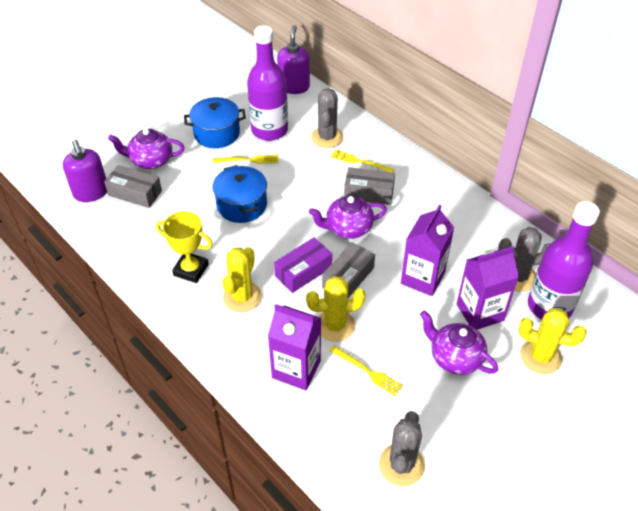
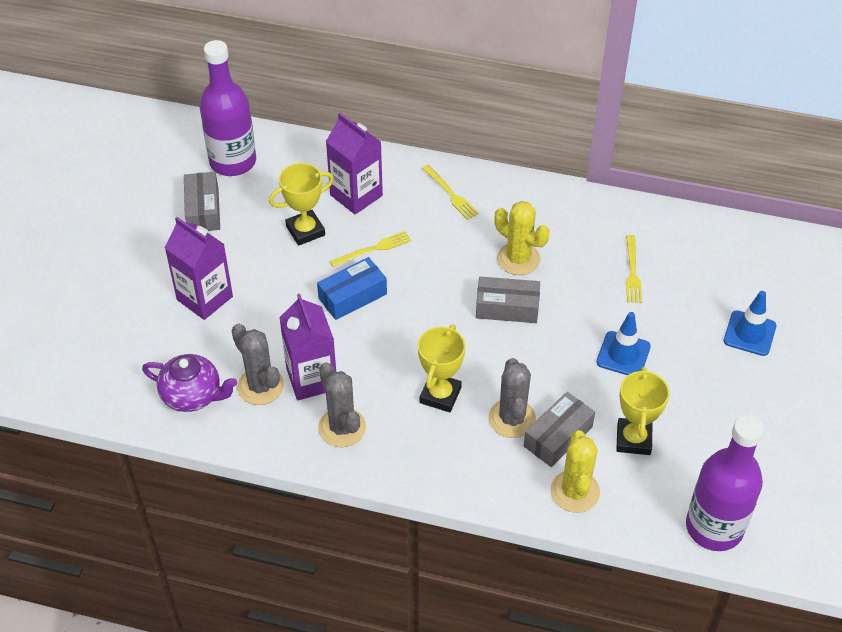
blue box: none = 0 -> [317,257,387,320] = 1
blue pot: [184,97,246,148] [213,165,267,223] = 2 -> none = 0
blue traffic cone: none = 0 -> [596,312,651,375] [724,291,776,356] = 2
purple box: [274,237,332,293] = 1 -> none = 0
purple soap dispenser: [63,140,107,202] [277,25,310,94] = 2 -> none = 0
purple teapot: [108,128,185,169] [309,195,387,239] [420,310,498,375] = 3 -> [142,354,237,412] = 1
yellow cactus: [223,247,262,312] [306,276,366,342] [518,308,587,374] = 3 -> [494,201,550,275] [550,430,600,513] = 2
yellow trophy: [156,211,213,283] = 1 -> [269,163,334,246] [418,325,465,412] [616,367,670,455] = 3

